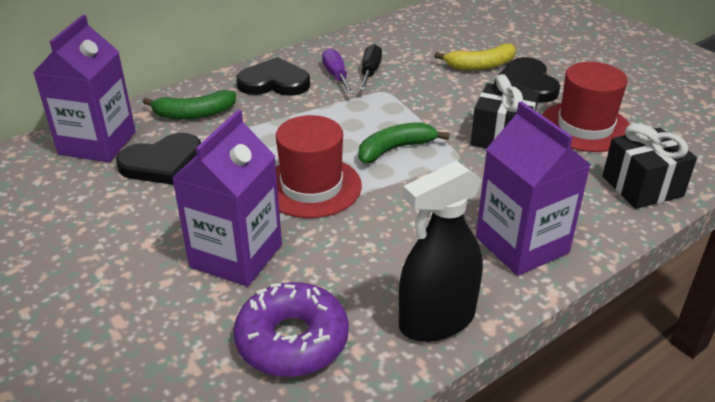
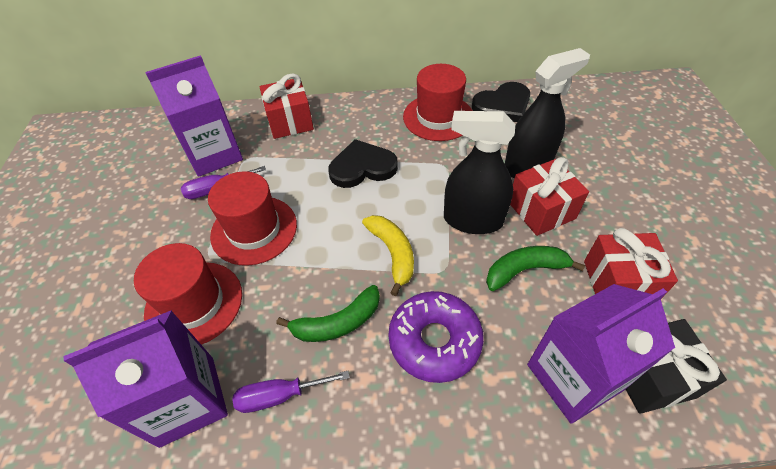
black gift: [471,74,539,149] [602,123,697,209] = 2 -> [626,319,727,414] = 1
black heart: [116,133,201,185] [236,57,310,96] [494,57,560,102] = 3 -> [328,139,398,188] [472,82,530,122] = 2
black screwdriver: [359,44,382,90] = 1 -> none = 0
black spray bottle: [399,161,483,342] = 1 -> [444,111,515,234] [505,48,590,178] = 2
purple screwdriver: [322,48,354,94] = 1 -> [181,166,266,199] [232,371,350,413] = 2
red gift: none = 0 -> [260,73,314,139] [510,157,589,236] [584,228,678,299] = 3
red hat: [276,115,362,218] [542,62,630,152] = 2 -> [134,243,242,345] [208,171,297,266] [403,64,472,141] = 3

